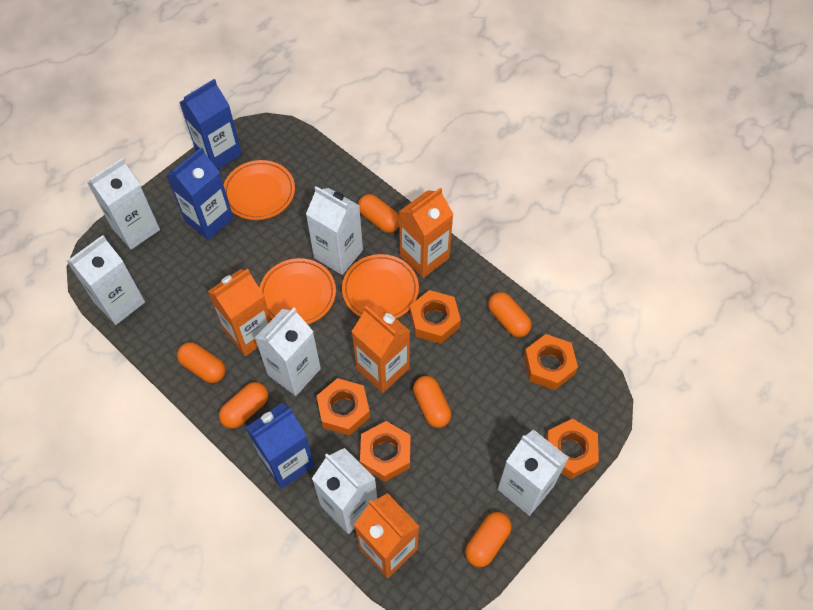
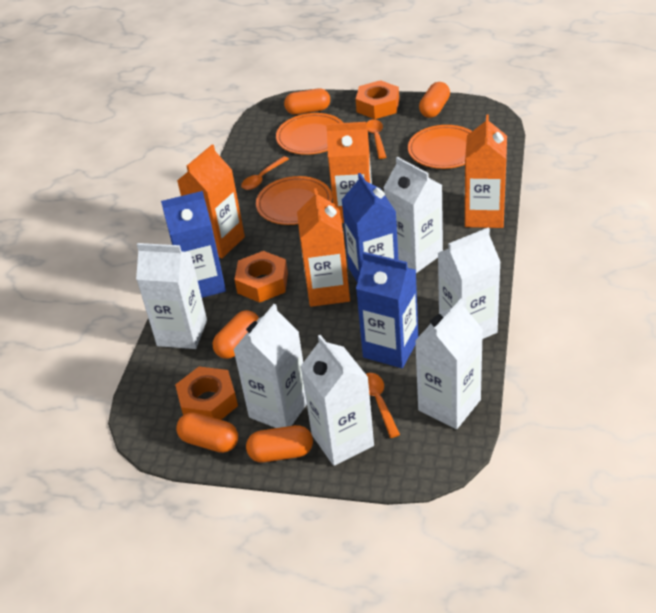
orange capsule: [177,342,226,383] [219,382,268,429] [358,194,399,233] [413,376,451,428] [465,512,512,567] [488,292,532,337] = 6 -> [176,413,238,453] [212,310,259,359] [246,425,313,462] [284,88,330,115] [419,82,450,118] = 5
orange nut: [317,378,370,436] [360,421,411,482] [410,290,461,344] [524,334,578,390] [546,419,599,479] = 5 -> [175,367,238,420] [234,251,288,303] [356,80,399,119] = 3
orange spoon: none = 0 -> [241,156,289,190] [366,119,386,159] [366,373,400,438] = 3

